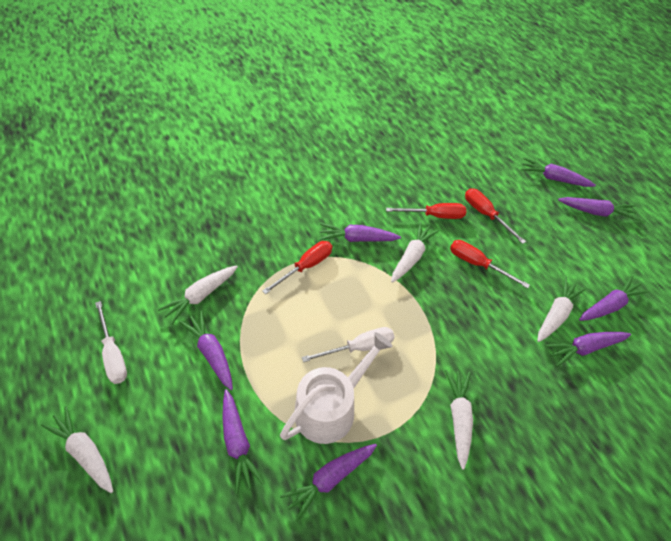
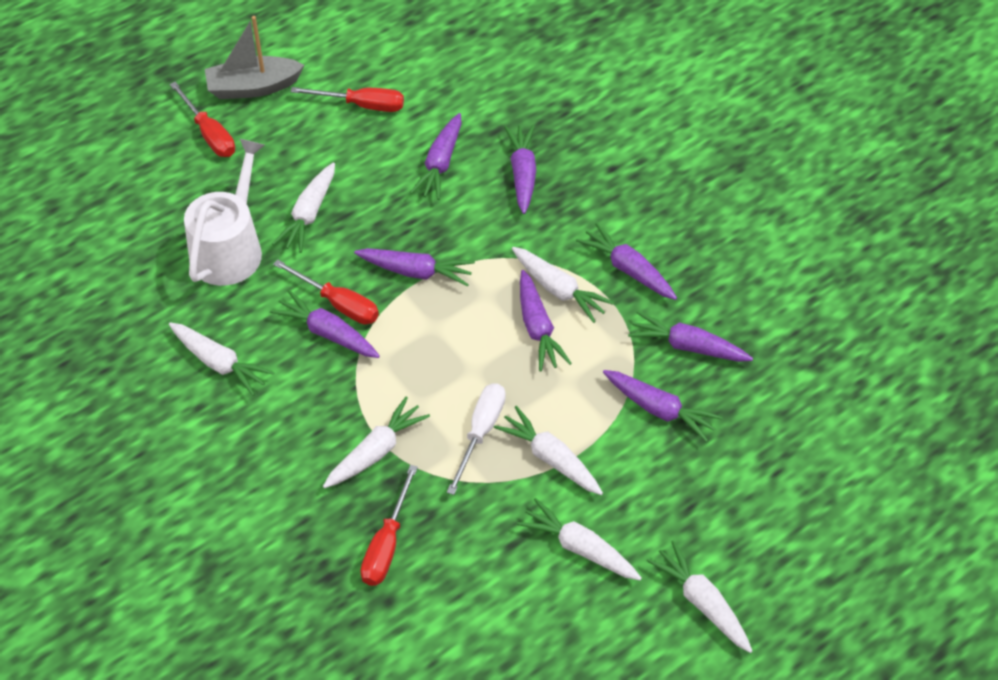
grey boat: none = 0 -> [205,16,304,99] = 1
white carrot: [41,406,113,493] [158,265,238,325] [391,222,439,283] [445,370,473,470] [537,277,587,342] = 5 -> [169,322,275,396] [272,163,335,253] [323,396,430,488] [494,406,603,495] [512,247,614,323] [517,498,642,580] [646,540,752,653] = 7
white screwdriver: [95,301,127,384] [302,327,395,362] = 2 -> [447,383,506,495] = 1

